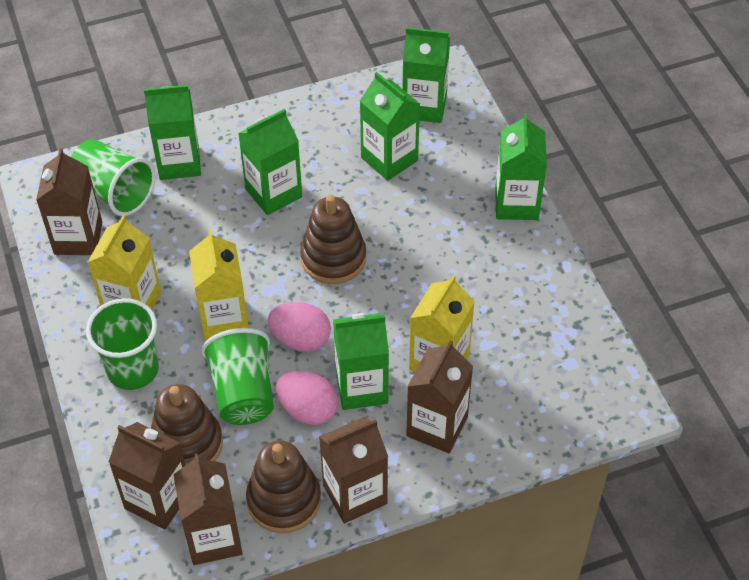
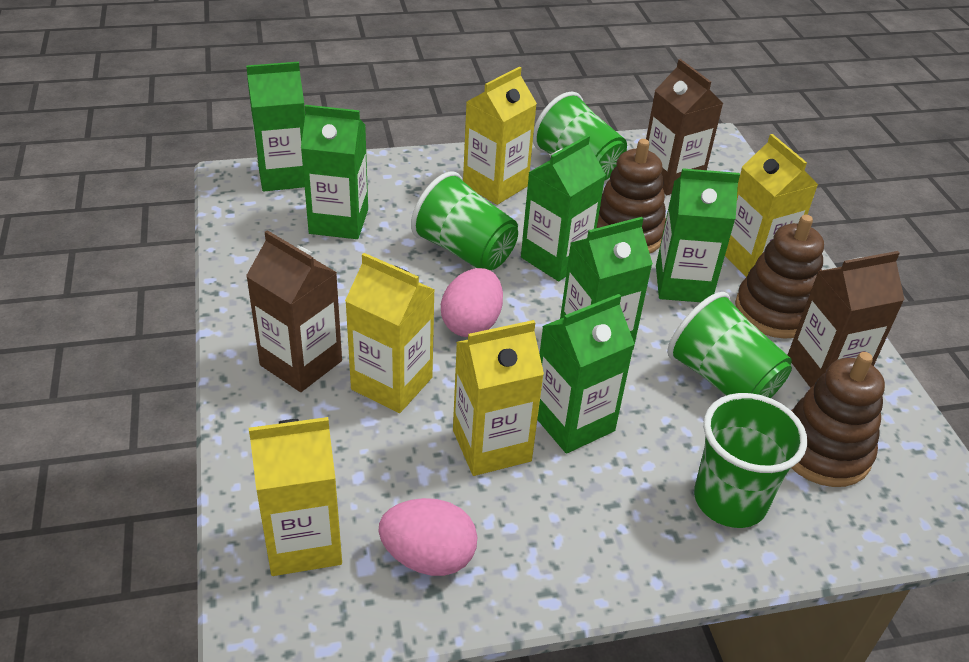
brown carton: [36,148,102,255] [108,422,185,529] [173,454,243,565] [319,417,388,524] [406,340,473,453] = 5 -> [246,230,342,392] [646,59,724,195] [788,251,905,388] = 3
green cup: [71,139,155,216] [86,298,159,390] [201,328,274,425] = 3 -> [411,171,518,270] [533,92,627,181] [667,292,792,398] [694,393,807,528] = 4
yellow carton: [88,215,161,310] [189,230,249,340] [409,275,475,372] = 3 -> [249,417,342,576] [345,253,435,413] [453,320,544,476] [463,67,537,205] [725,134,818,277] = 5

